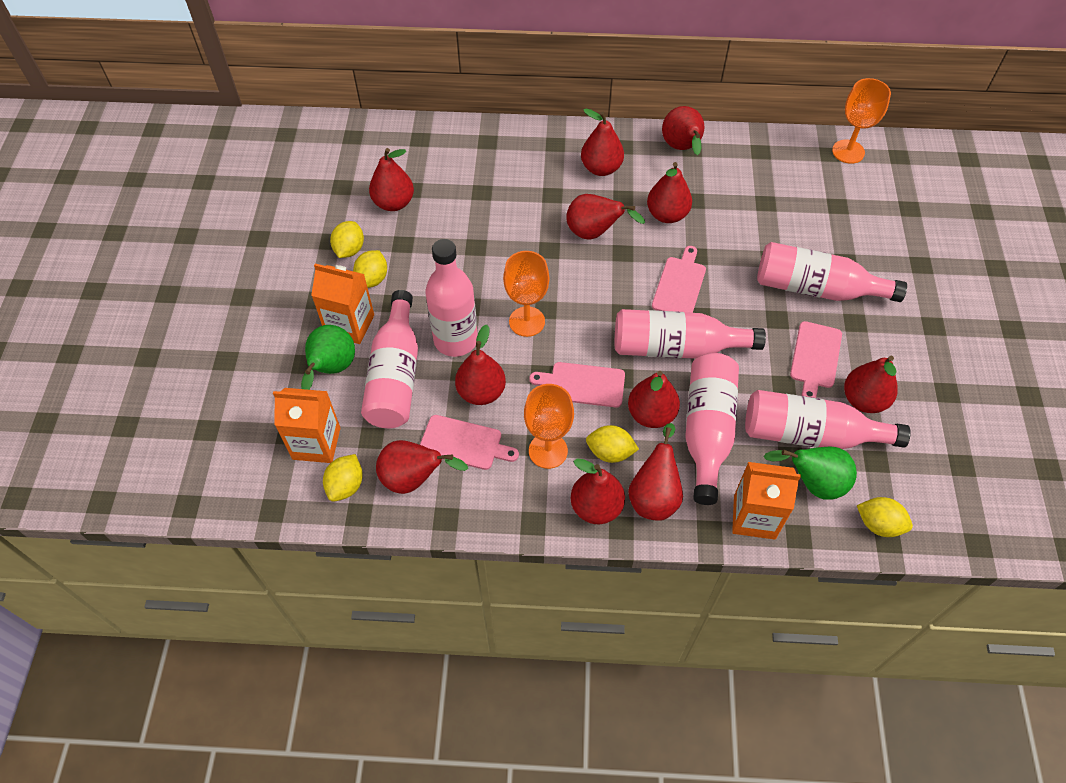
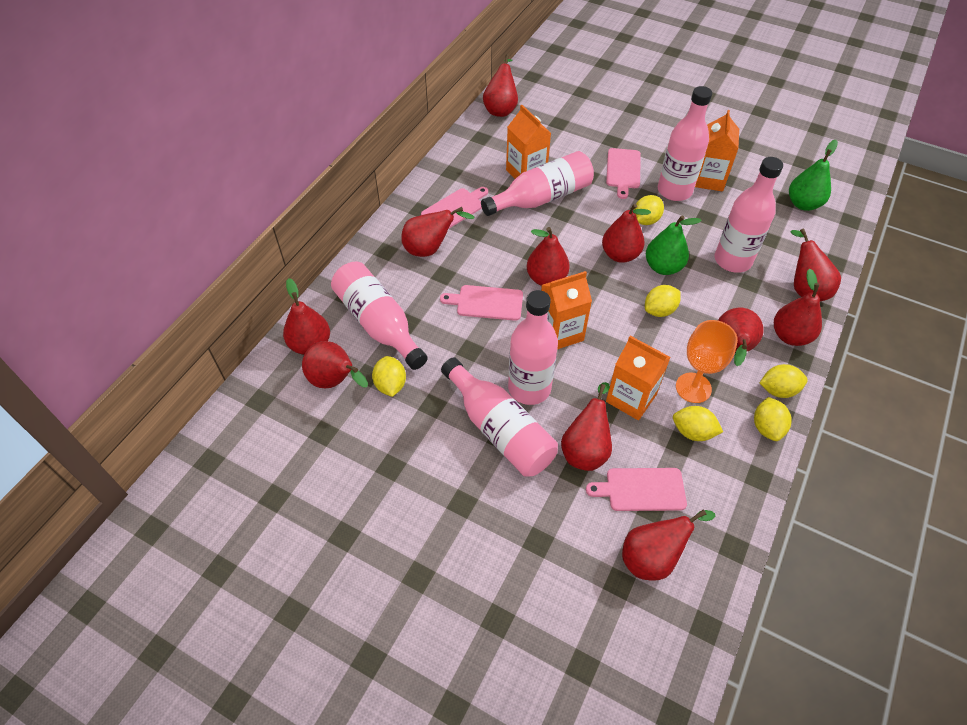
orange carton: [273,388,340,463] [311,264,374,344] [732,462,801,540] = 3 -> [506,105,551,179] [541,271,592,349] [606,336,671,420] [695,110,739,191] = 4
orange goblet: [503,251,549,337] [524,384,574,469] [832,78,891,164] = 3 -> [676,320,738,403] = 1
yellow lemon: [323,454,363,502] [330,221,364,258] [353,250,387,288] [586,425,639,463] [857,497,913,537] = 5 -> [372,356,406,397] [634,195,664,225] [645,285,681,317] [673,406,723,441] [754,397,792,441] [760,364,808,398] = 6

